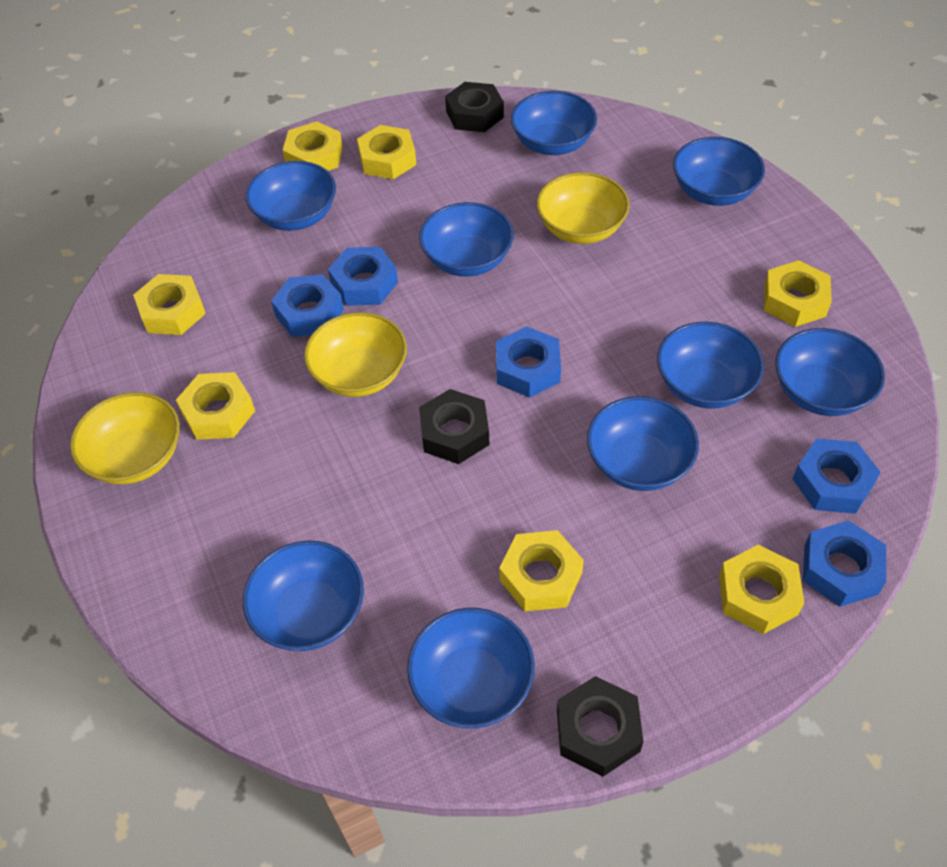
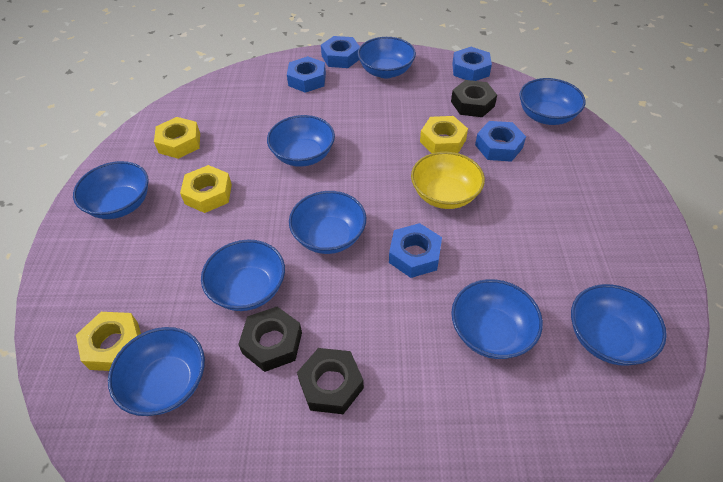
yellow bowl: [70,392,180,484] [304,312,407,397] [536,172,630,244] = 3 -> [411,152,485,209] = 1
yellow nut: [133,274,206,335] [176,372,255,440] [283,121,343,171] [357,125,416,179] [499,530,584,611] [719,545,804,634] [764,260,832,327] = 7 -> [76,312,141,371] [154,117,200,159] [180,165,232,213] [420,116,468,153] = 4

